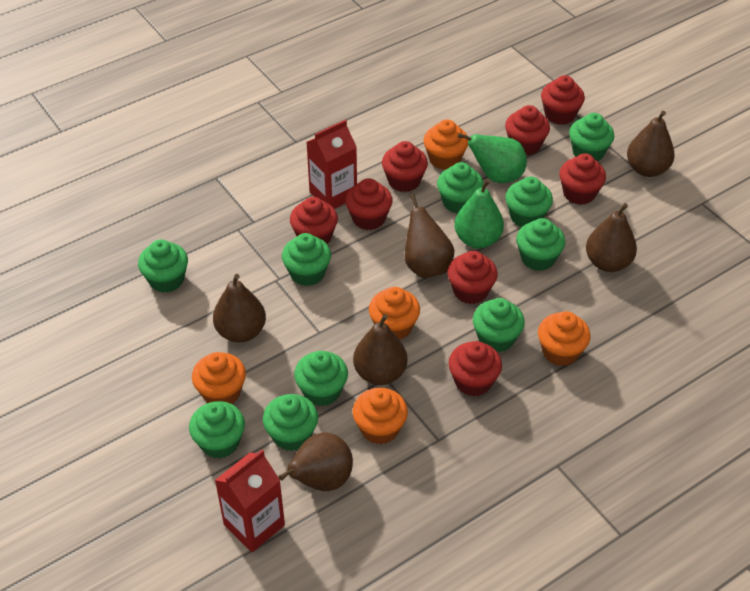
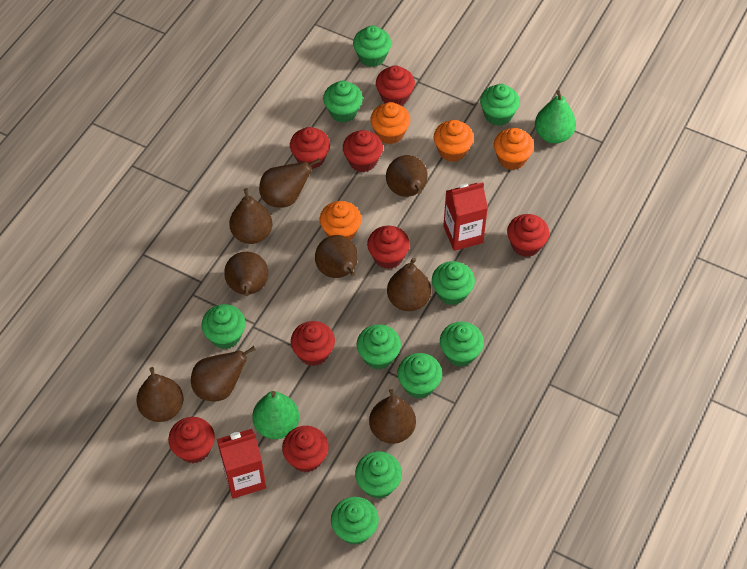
brown pear: [213,274,266,343] [279,432,353,491] [353,314,407,385] [405,194,454,278] [586,203,637,272] [627,111,675,177] = 6 -> [136,367,183,422] [191,346,256,401] [224,252,268,296] [229,188,272,244] [259,158,321,208] [315,235,358,278] [369,389,416,444] [386,155,428,197] [387,258,431,311] = 9
orange cupcake: [192,352,246,404] [352,388,408,444] [369,287,420,340] [424,119,468,170] [538,311,591,366] = 5 -> [320,201,361,240] [370,102,410,144] [434,120,474,162] [494,128,534,170] = 4

